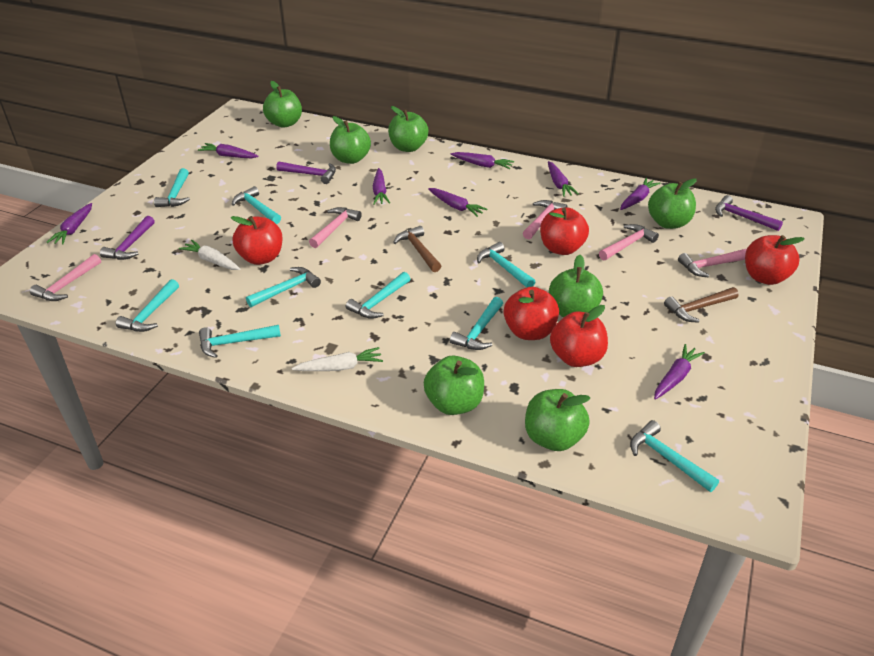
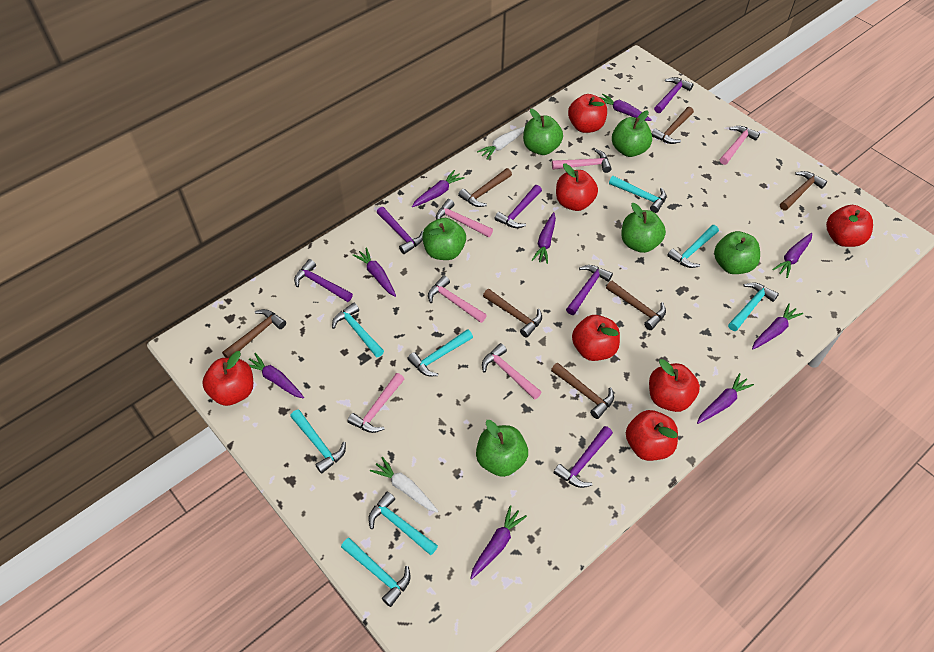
brown hammer: [393,226,441,272] [664,287,739,323] = 2 -> [222,309,286,358] [458,168,512,207] [483,289,542,338] [551,363,614,419] [606,281,666,330] [652,107,694,144] [780,171,827,211] = 7
green apple: [263,81,302,128] [330,116,371,164] [388,106,428,152] [424,356,484,415] [525,389,590,451] [549,255,603,318] [648,178,697,229] = 7 -> [422,218,466,260] [476,420,528,477] [523,109,563,155] [612,111,652,157] [621,203,666,253] [714,231,760,274] = 6
pink hammer: [30,254,101,301] [309,207,362,248] [523,200,567,239] [599,224,659,260] [678,249,747,277] = 5 -> [347,373,404,433] [428,275,487,323] [436,199,493,237] [482,343,542,400] [552,149,612,173] [720,126,760,165] = 6
purple carrot: [47,203,92,245] [198,143,259,158] [373,168,390,205] [428,188,487,217] [451,152,514,169] [548,161,579,197] [620,178,661,210] [654,344,705,400] = 8 -> [249,353,304,398] [353,248,396,297] [412,170,465,207] [470,505,527,579] [532,212,556,264] [599,93,652,121] [697,373,754,424] [752,303,803,349] [772,233,812,278] = 9
purple hammer: [100,216,155,260] [276,161,336,184] [715,195,783,231] = 3 -> [294,259,353,302] [377,207,423,254] [494,185,542,228] [554,426,613,488] [566,265,613,315] [654,77,694,113] = 6
red apple: [231,216,283,265] [504,287,559,340] [540,207,589,255] [550,305,608,367] [745,235,805,285] = 5 -> [202,351,253,406] [556,163,598,211] [568,94,607,133] [572,315,620,361] [626,410,678,461] [649,359,700,412] [826,205,873,247] = 7
turquoise hammer: [116,279,179,332] [154,168,190,207] [199,325,281,358] [232,186,281,224] [246,267,321,307] [346,272,410,319] [450,297,503,350] [477,242,535,288] [630,420,719,492] = 9 -> [290,409,346,474] [332,303,384,358] [341,538,411,607] [368,492,438,555] [408,329,473,376] [609,176,666,213] [667,225,719,268] [728,282,779,331] = 8

